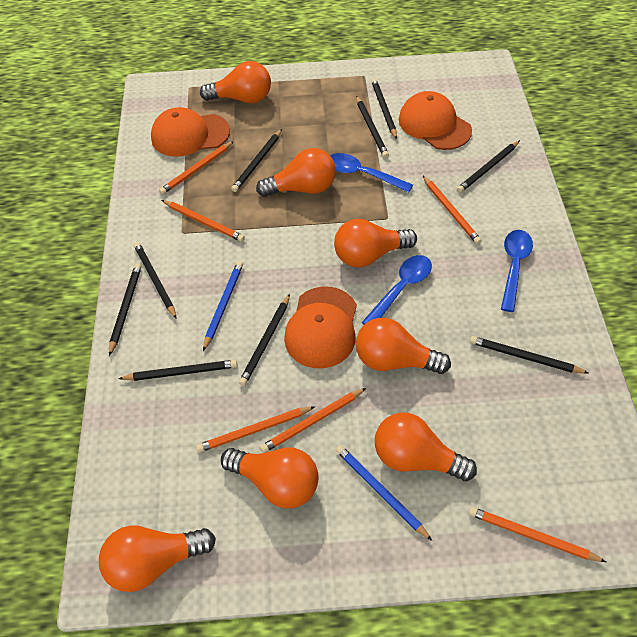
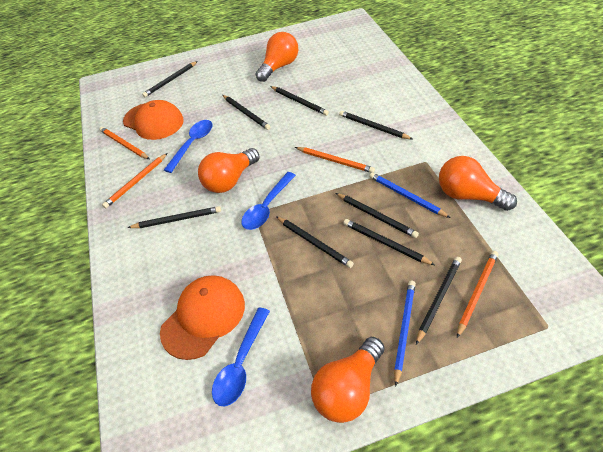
orange cap: [151,107,230,157] [284,286,357,368] [399,91,472,150] = 3 -> [123,100,184,140] [160,275,245,360] = 2
orange light bulb: [99,525,216,592] [200,61,271,103] [221,447,319,509] [256,148,336,197] [334,219,417,267] [356,318,451,374] [375,412,477,481] = 7 -> [198,148,260,193] [256,32,298,82] [311,337,384,423] [439,156,517,211] = 4
orange pencil: [159,141,234,195] [162,200,245,242] [196,406,315,453] [260,388,366,453] [423,176,482,244] [469,507,606,562] = 6 -> [100,127,150,159] [102,153,167,208] [295,147,375,173] [457,251,498,338] = 4

